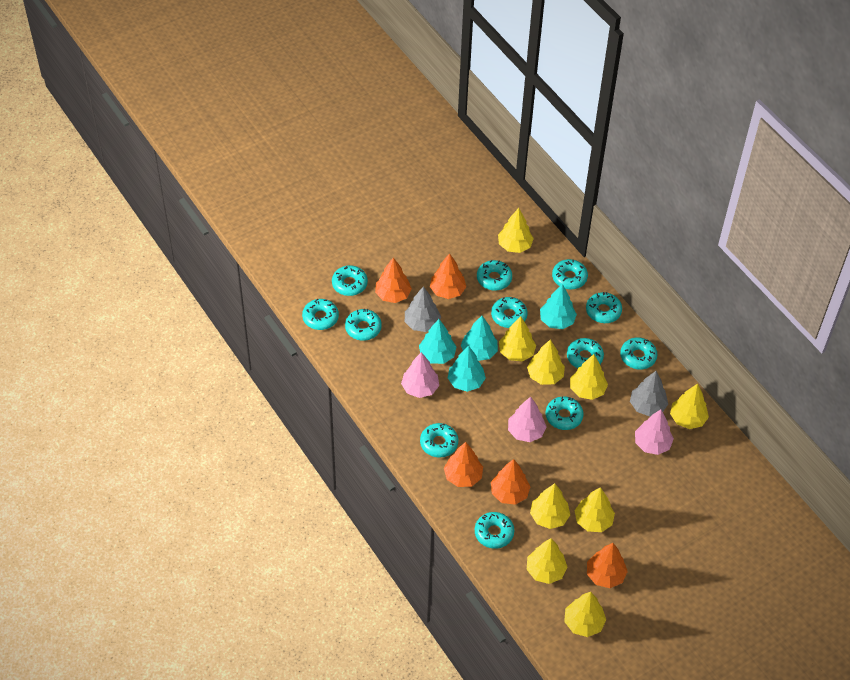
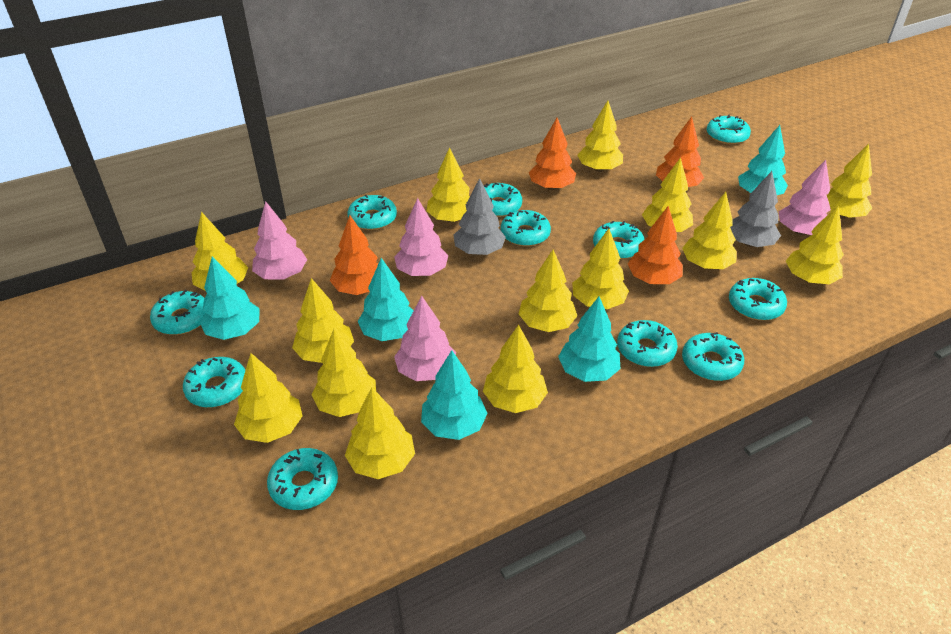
orange tree: [375,257,412,303] [430,253,466,299] [444,442,483,487] [491,459,531,505] [587,543,628,588] = 5 -> [330,215,378,295] [529,118,576,190] [628,206,683,284] [656,117,704,187] = 4
pink tree: [401,352,439,398] [508,396,547,442] [635,409,674,455] = 3 -> [252,201,307,280] [394,198,449,276] [394,295,456,381] [779,160,831,235] = 4
turquoise donut: [302,299,339,330] [332,265,368,296] [345,309,382,341] [420,423,458,458] [475,512,514,549] [477,260,512,291] [491,297,528,328] [546,396,584,430] [552,259,588,289] [567,338,604,368] [586,292,622,323] [620,337,658,369] = 12 -> [150,290,205,335] [183,357,246,408] [267,448,338,510] [347,195,397,230] [483,183,522,217] [501,210,551,246] [593,221,645,259] [617,320,678,367] [682,332,744,381] [706,115,751,145] [729,278,787,321] = 11
turquoise tree: [419,319,456,364] [448,346,486,392] [461,316,498,361] [540,284,577,329] = 4 -> [200,256,260,340] [358,258,414,341] [421,350,488,440] [558,297,620,382] [738,125,788,195] = 5
yellow tree: [498,208,534,253] [499,316,536,362] [527,340,565,385] [527,538,567,584] [530,483,570,529] [564,592,606,637] [570,354,608,400] [575,487,615,532] [670,383,709,429] = 9 -> [192,212,248,290] [234,353,303,443] [292,278,354,363] [312,329,376,417] [345,387,415,479] [427,147,470,222] [483,325,548,413] [519,250,577,332] [572,229,629,309] [577,101,623,172] [642,157,693,232] [682,192,736,269] [786,205,844,284] [827,144,872,218] = 14

